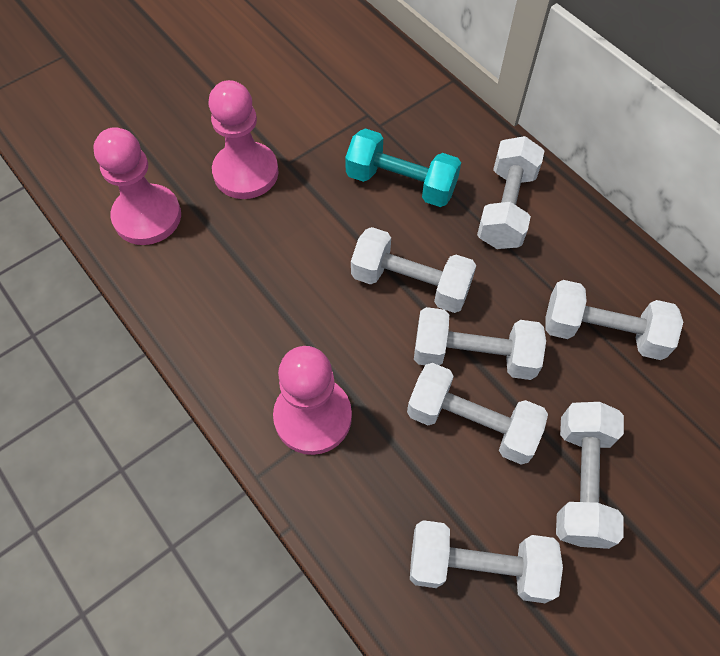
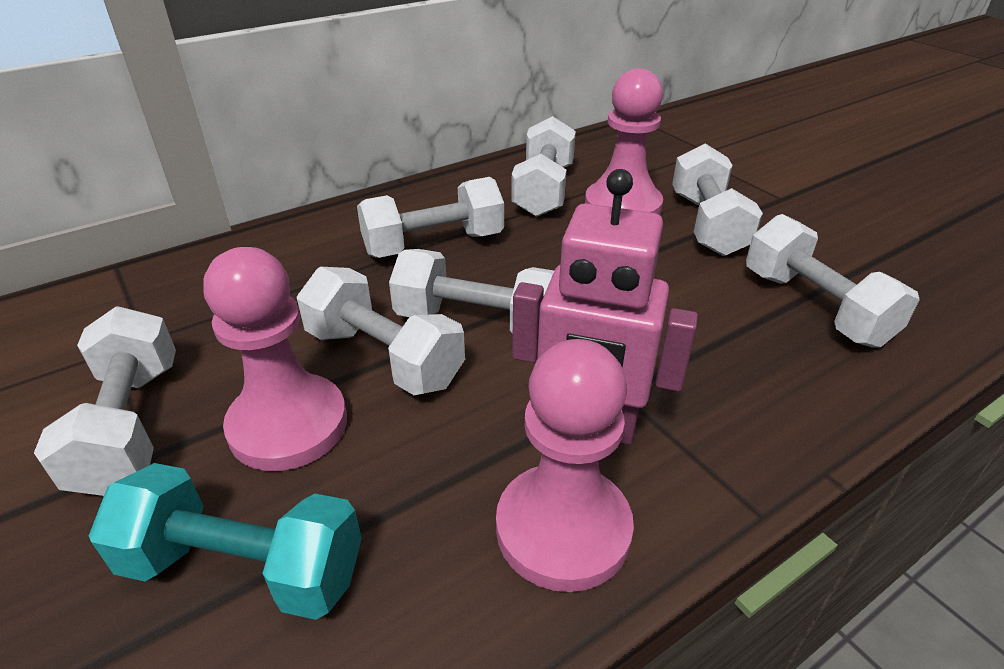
pink robot: none = 0 -> [512,169,698,445] = 1

